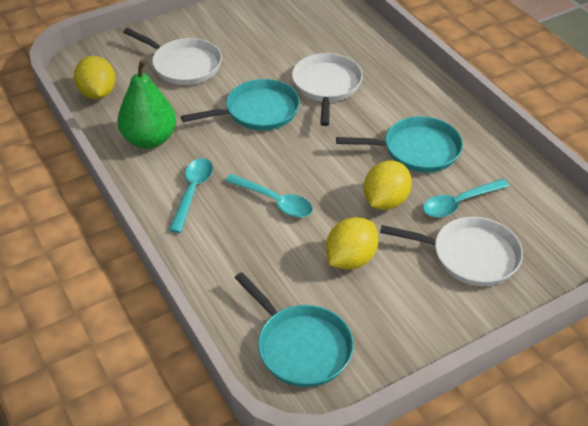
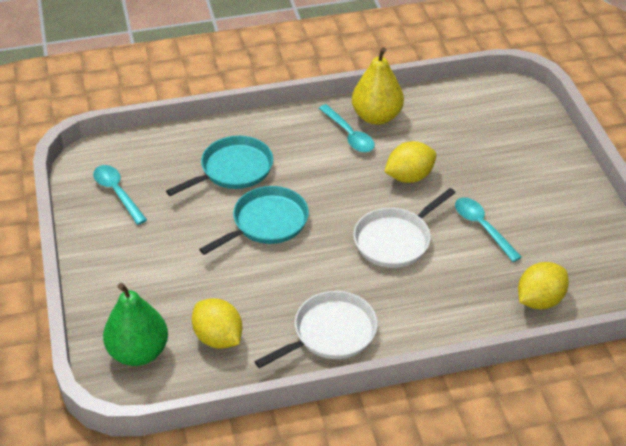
turquoise pan: [181,79,300,131] [235,272,354,387] [336,116,463,173] = 3 -> [166,136,273,196] [199,186,309,255] = 2
white pan: [123,28,222,85] [292,53,363,126] [380,217,523,286] = 3 -> [254,291,378,368] [354,188,456,268] = 2
yellow pear: none = 0 -> [352,47,404,125] = 1

